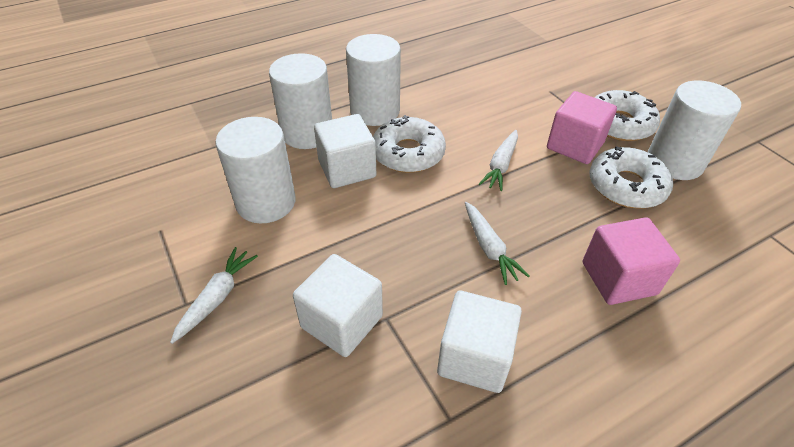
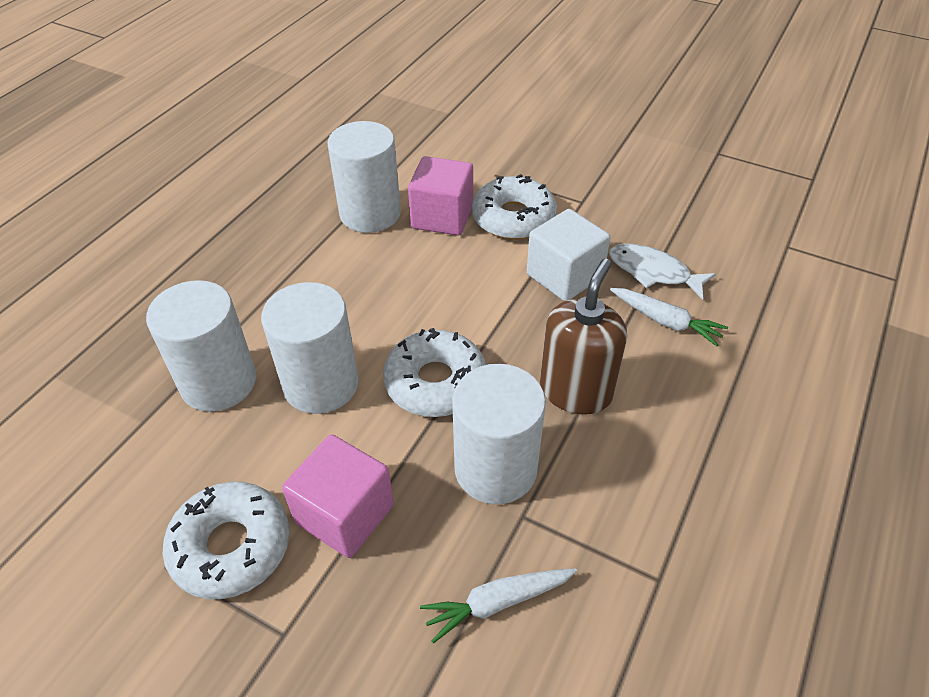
brown soap dispenser: none = 0 -> [540,259,627,415] = 1
white carrot: [170,247,258,344] [465,202,529,285] [479,130,518,191] = 3 -> [420,568,577,644] [610,288,728,346] = 2
white cube: [293,254,383,357] [314,114,376,188] [437,291,522,393] = 3 -> [527,209,611,301] = 1
white fish: none = 0 -> [609,244,716,300] = 1

